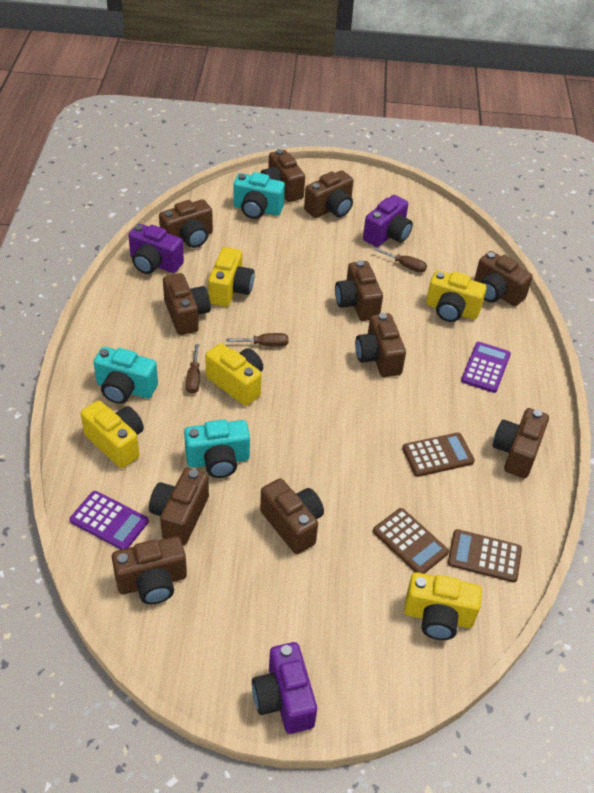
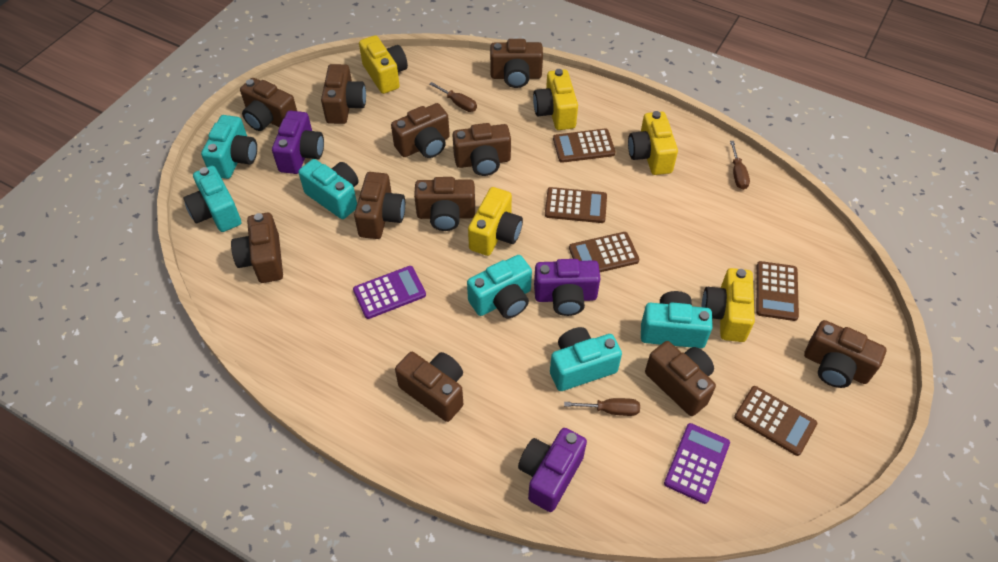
brown calculator: [373,508,449,574] [402,432,475,477] [448,529,522,582] = 3 -> [545,187,607,223] [553,129,615,163] [569,232,640,272] [734,386,817,456] [756,261,799,321] = 5
turquoise camera: [93,347,158,404] [184,420,250,478] [233,172,285,219] = 3 -> [183,166,241,232] [201,115,257,179] [298,159,359,219] [467,255,532,318] [550,327,622,391] [641,291,713,348] = 6

